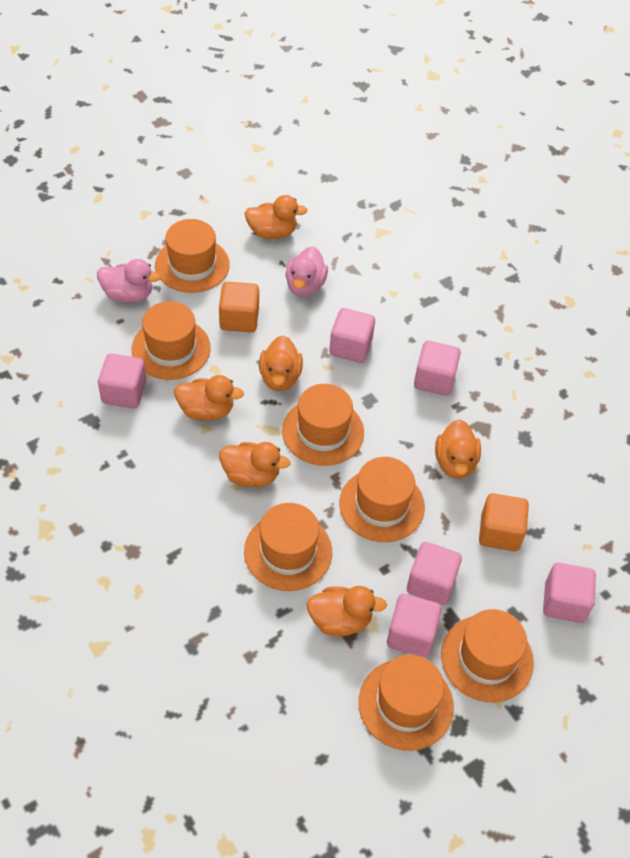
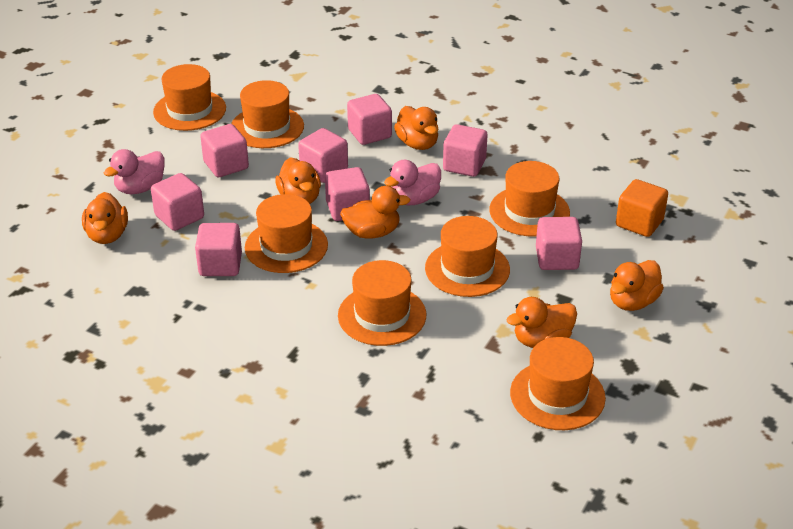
orange cube: [219,282,259,332] [479,493,529,551] = 2 -> [616,179,668,237] = 1
pink cube: [98,354,147,409] [329,308,375,363] [387,594,441,657] [407,542,462,605] [414,341,461,396] [543,563,596,623] = 6 -> [151,173,204,231] [195,223,242,276] [200,124,249,177] [298,128,348,183] [325,167,370,221] [347,94,392,145] [443,124,487,177] [536,217,582,270] = 8

